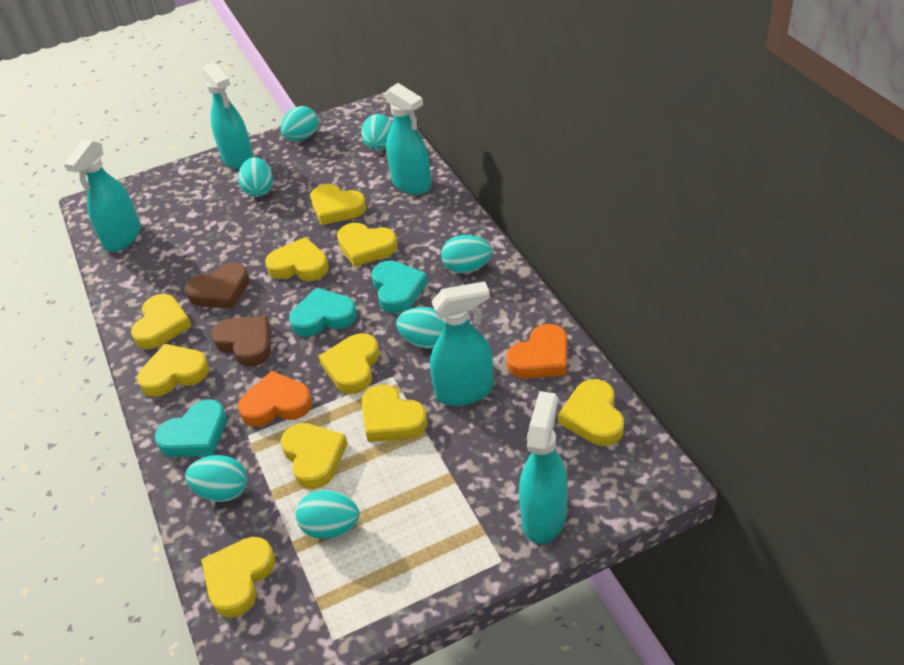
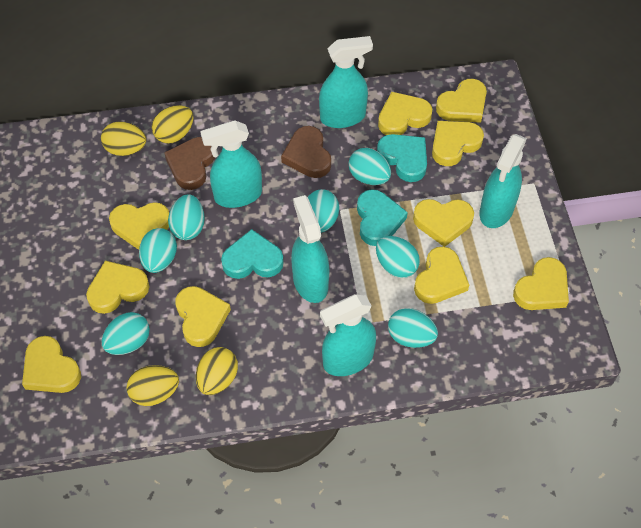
orange heart: [238,371,312,427] [506,324,567,379] = 2 -> none = 0
yellow egg: none = 0 -> [101,121,146,156] [126,365,179,406] [152,105,194,144] [196,347,238,395] = 4

